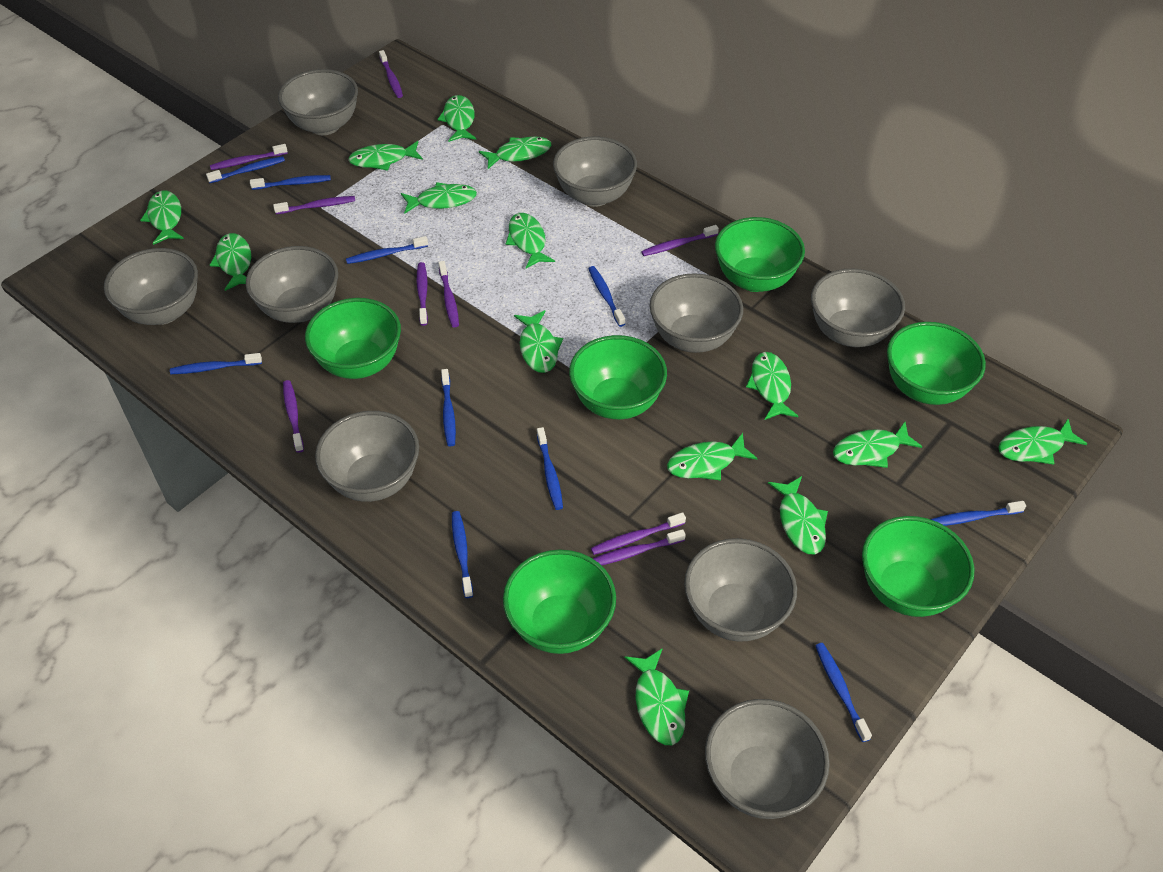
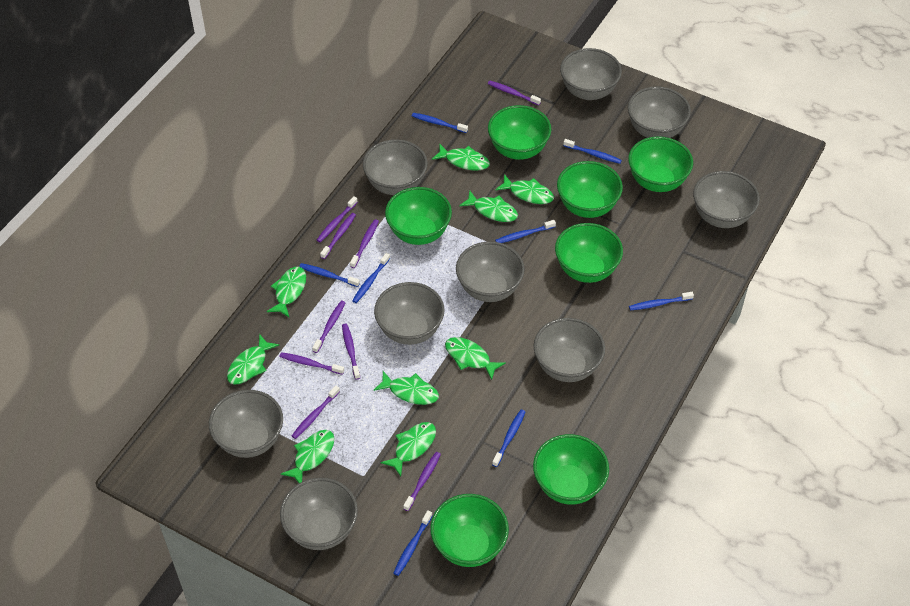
blue toothbrush: [170,353,262,374] [206,156,285,183] [250,175,331,190] [346,236,428,264] [441,369,456,447] [452,511,473,598] [537,427,563,510] [588,266,625,327] [815,643,872,742] [931,501,1026,526] = 10 -> [299,263,360,287] [352,253,390,303] [394,510,432,576] [412,113,468,133] [492,410,525,467] [495,220,556,243] [563,139,622,164] [629,292,694,311] = 8
green bowl: [305,298,401,379] [503,549,616,654] [569,335,667,419] [715,217,805,292] [862,516,974,617] [887,322,986,405] = 6 -> [385,187,452,245] [430,494,509,567] [488,105,551,160] [533,434,609,505] [555,223,623,283] [557,161,623,218] [628,136,693,192] = 7
green fish: [140,191,184,245] [210,233,251,291] [348,141,423,171] [401,182,477,214] [437,95,476,142] [479,136,551,169] [506,213,555,268] [514,310,563,373] [624,649,689,745] [667,433,758,480] [746,352,798,420] [768,476,828,555] [833,422,922,468] [998,419,1087,464] = 14 -> [227,334,279,385] [267,267,306,318] [281,430,335,483] [374,371,439,405] [381,422,436,477] [432,144,490,171] [445,337,506,380] [459,191,518,222] [495,174,554,204] = 9

